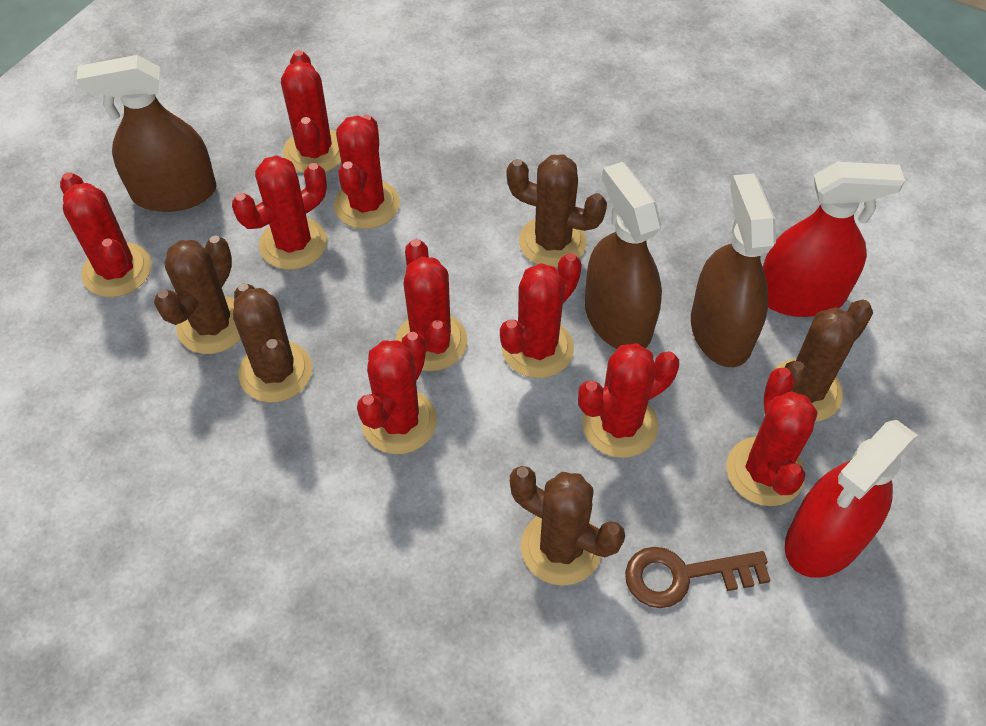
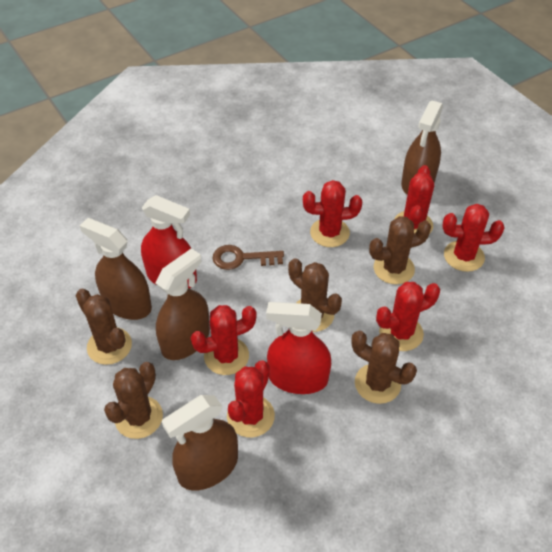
brown spray bottle: [76,55,217,212] [585,162,662,349] [691,173,776,367] = 3 -> [80,218,152,320] [156,248,210,360] [162,395,238,491] [401,100,443,195] = 4
red cactus: [60,172,151,297] [232,155,327,270] [281,50,341,173] [334,115,400,229] [357,332,437,454] [395,239,468,371] [500,253,582,378] [578,343,679,458] [726,368,817,506] = 9 -> [191,305,257,375] [227,360,275,438] [303,180,362,247] [376,282,440,351] [395,165,434,234] [442,204,504,272] = 6

